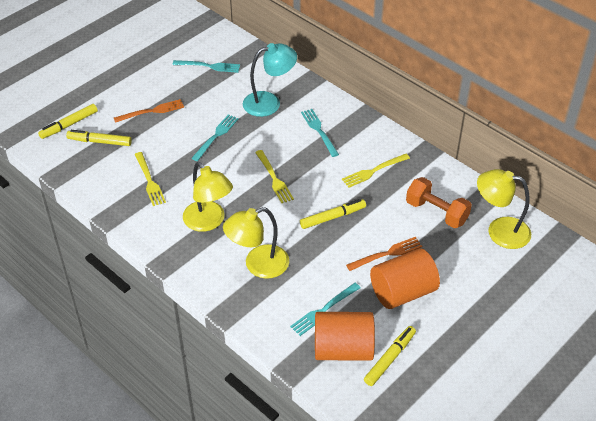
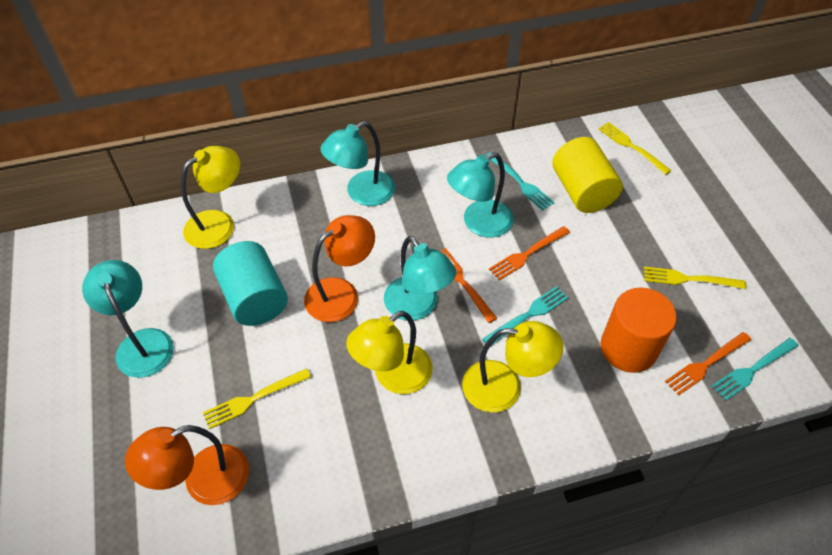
orange cylinder: [315,312,375,361] [370,248,440,309] = 2 -> [601,287,677,373] = 1
orange dumbbell: [406,177,472,228] = 1 -> none = 0
orange fork: [114,99,184,123] [346,237,422,271] = 2 -> [440,248,497,323] [489,226,570,281] [665,332,751,396] = 3
orange lamp: none = 0 -> [125,425,249,505] [304,215,375,322] = 2
turquoise cylinder: none = 0 -> [213,241,288,326] = 1
turquoise fork: [173,60,240,73] [191,114,239,161] [290,283,361,336] [301,109,339,157] = 4 -> [482,286,568,345] [486,152,555,211] [712,338,798,401] = 3
turquoise lamp: [243,43,297,117] = 1 -> [82,260,174,378] [320,121,395,206] [384,236,456,321] [447,152,514,238] = 4
yellow cylinder: none = 0 -> [552,137,623,213] = 1
yellow marker: [38,104,98,139] [66,130,132,146] [300,199,366,229] [364,326,416,386] = 4 -> none = 0

